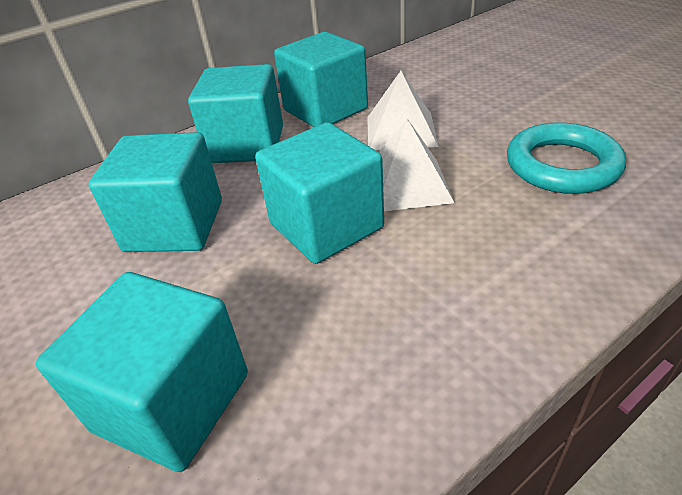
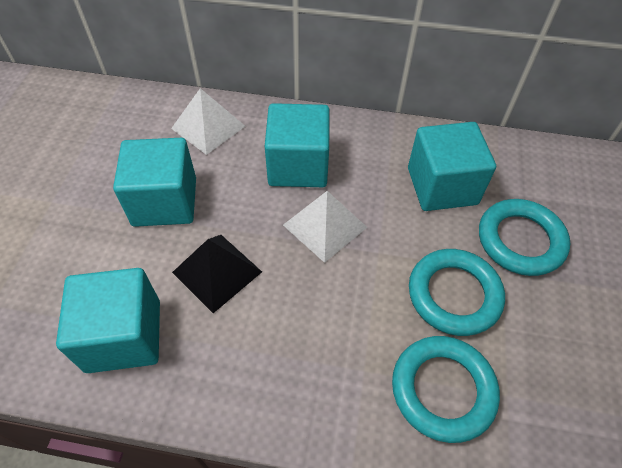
black pyramid: none = 0 -> [172,235,262,313] = 1
turquoise cube: [36,272,248,472] [89,132,222,252] [188,64,283,163] [255,122,384,264] [274,32,368,127] = 5 -> [56,268,160,373] [113,138,196,227] [265,103,330,187] [408,122,496,211] = 4
turquoise ring: [507,122,626,194] = 1 -> [392,336,500,443] [409,249,505,336] [479,199,571,276] = 3

